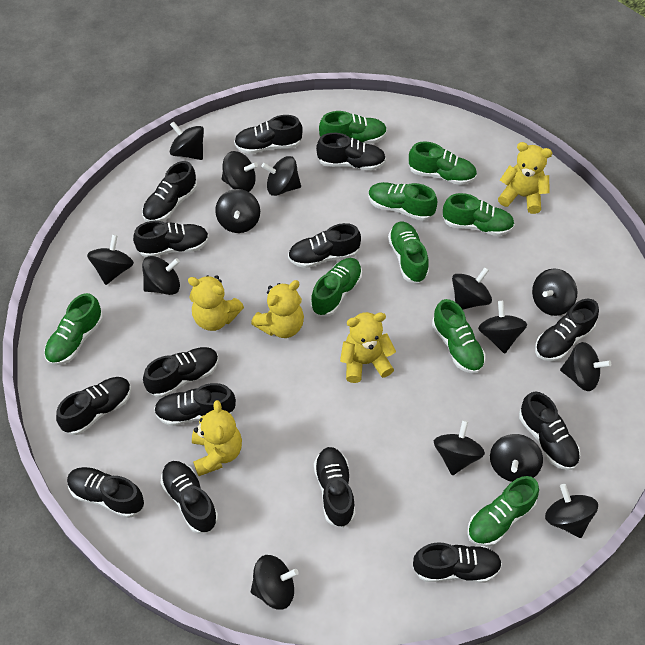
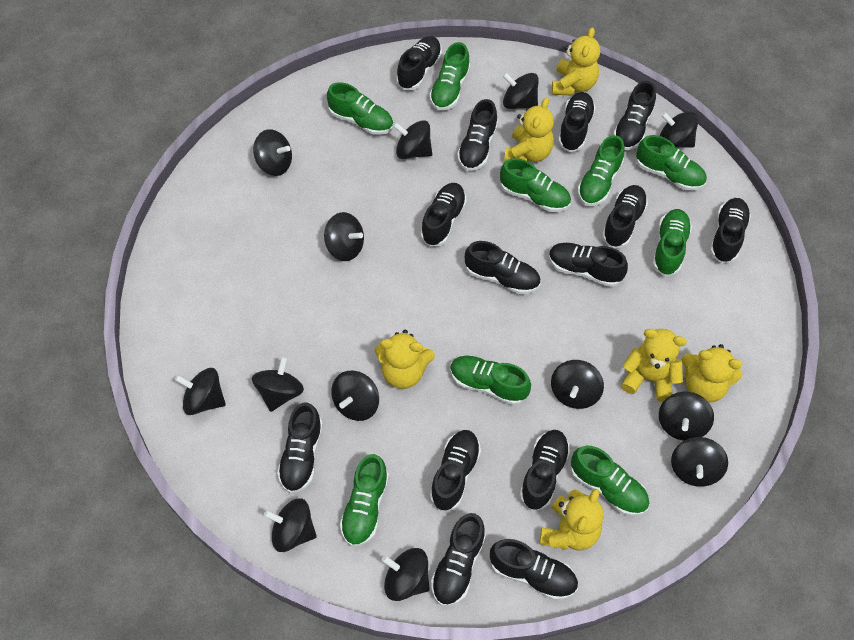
black spinning top: [87,235,134,285] [142,256,180,295] [170,121,204,160] [215,189,260,233] [222,151,258,192] [251,555,299,610] [261,156,301,196] [434,420,485,475] [452,267,492,310] [478,301,527,353] [490,434,543,482] [532,268,577,316] [545,484,598,538] [560,342,611,391] = 14 -> [175,368,226,415] [252,357,304,412] [253,129,292,176] [264,498,317,552] [324,212,364,261] [332,371,379,421] [382,548,430,601] [393,120,432,159] [503,73,539,109] [551,360,604,409] [659,392,714,441] [660,111,698,148] [671,437,728,487] = 13
yellow teddy bear: [188,275,244,331] [192,400,242,476] [251,280,304,338] [340,312,396,383] [498,142,553,214] = 5 -> [375,330,435,389] [504,98,554,162] [539,489,604,550] [552,28,600,96] [621,329,687,402] [682,344,743,403] = 6

